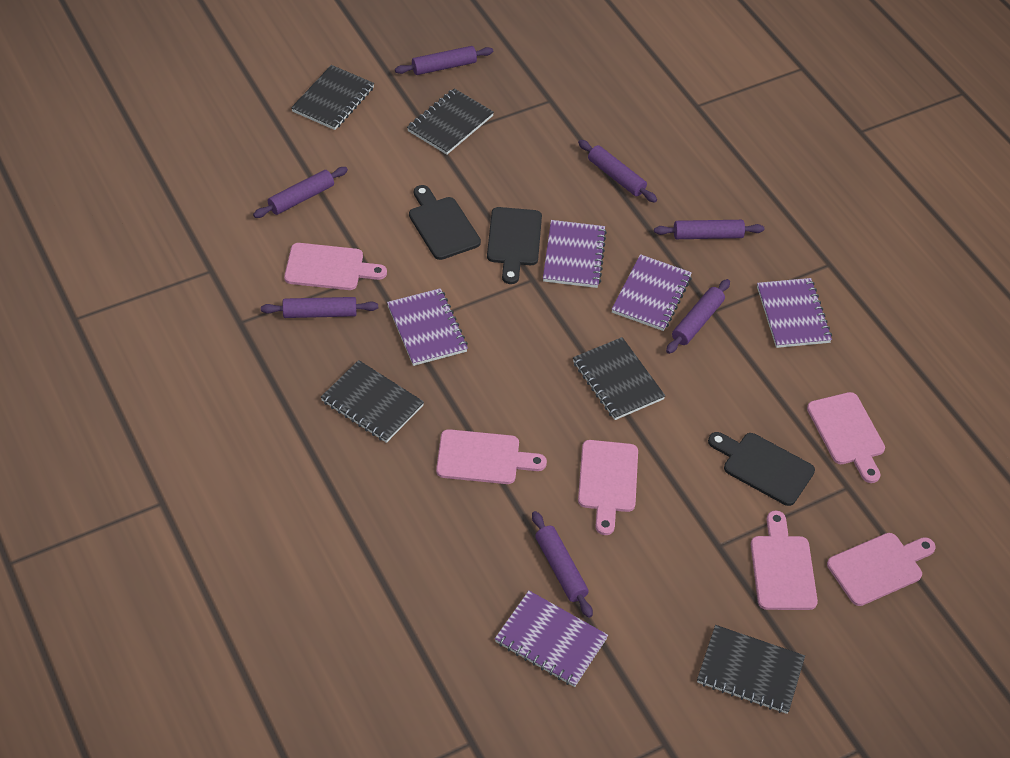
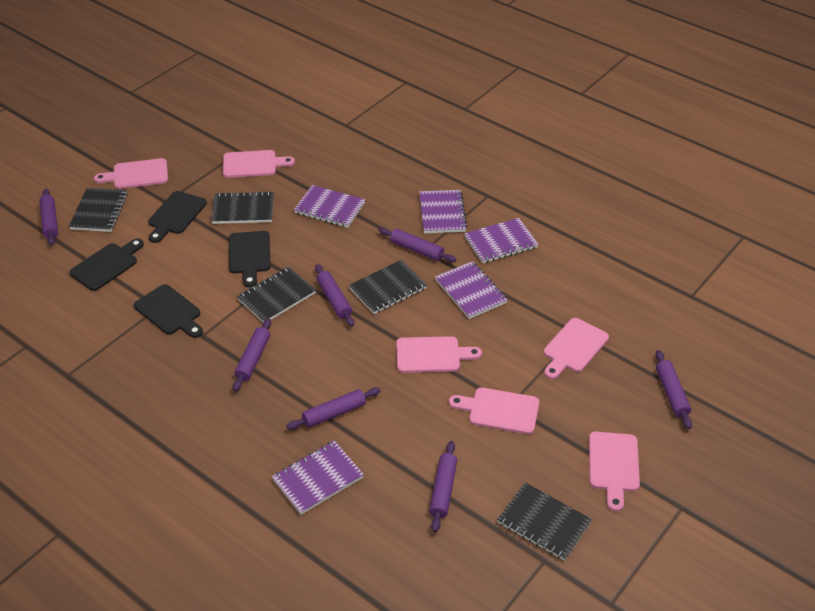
black cutting board: [409,185,481,260] [487,207,542,284] [708,432,815,506] = 3 -> [69,239,144,291] [134,284,203,338] [148,191,207,243] [229,231,270,287] = 4

